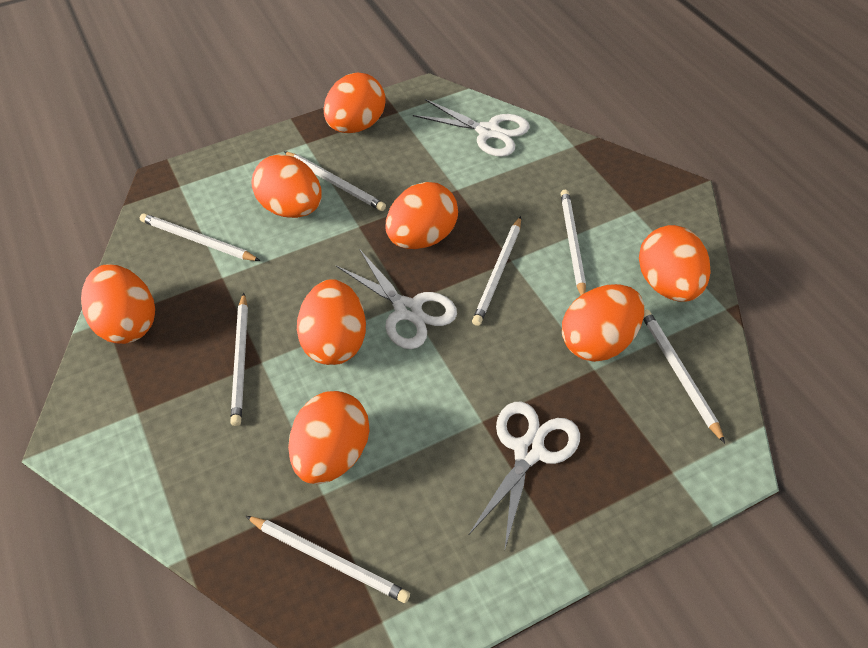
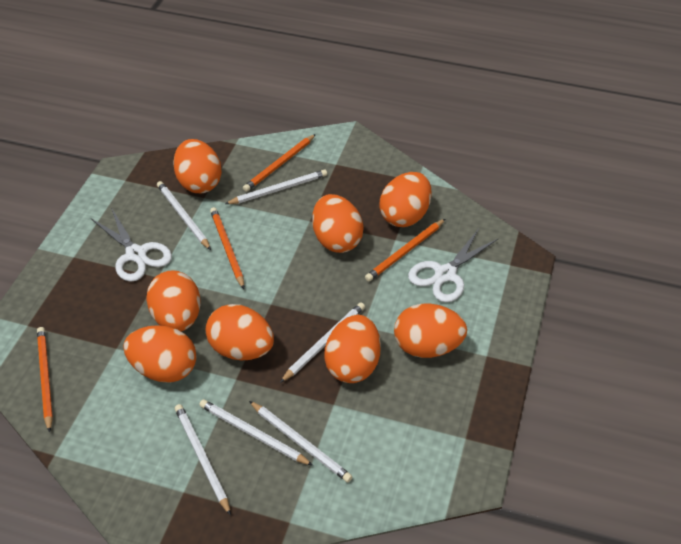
orange pencil: none = 0 -> [37,327,53,433] [210,207,244,289] [243,134,316,192] [365,219,445,282] = 4
white pencil: [140,213,260,261] [230,293,248,426] [246,516,410,603] [284,151,386,211] [472,216,521,326] [560,190,586,295] [643,309,725,443] = 7 -> [157,181,211,250] [175,404,231,516] [199,399,313,466] [225,169,327,204] [249,401,352,482] [280,303,365,383] = 6
white scissors: [336,249,457,349] [413,99,530,157] [469,402,580,552] = 3 -> [91,208,172,282] [408,229,499,302] = 2

